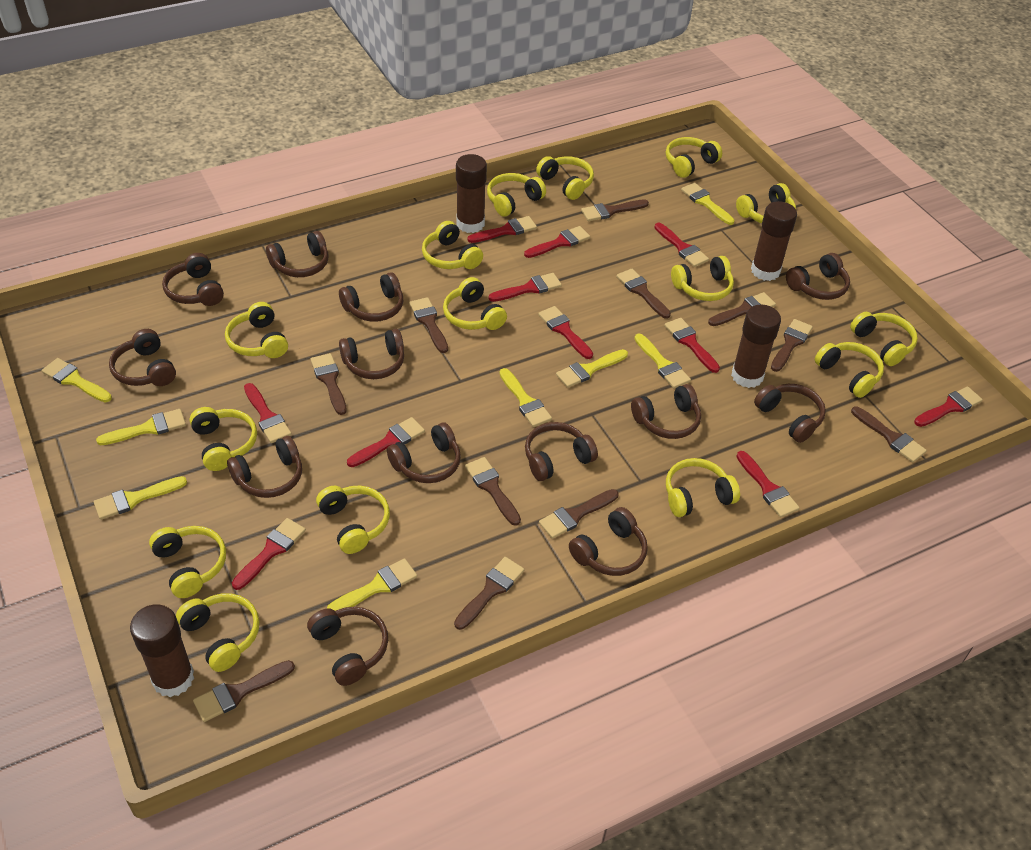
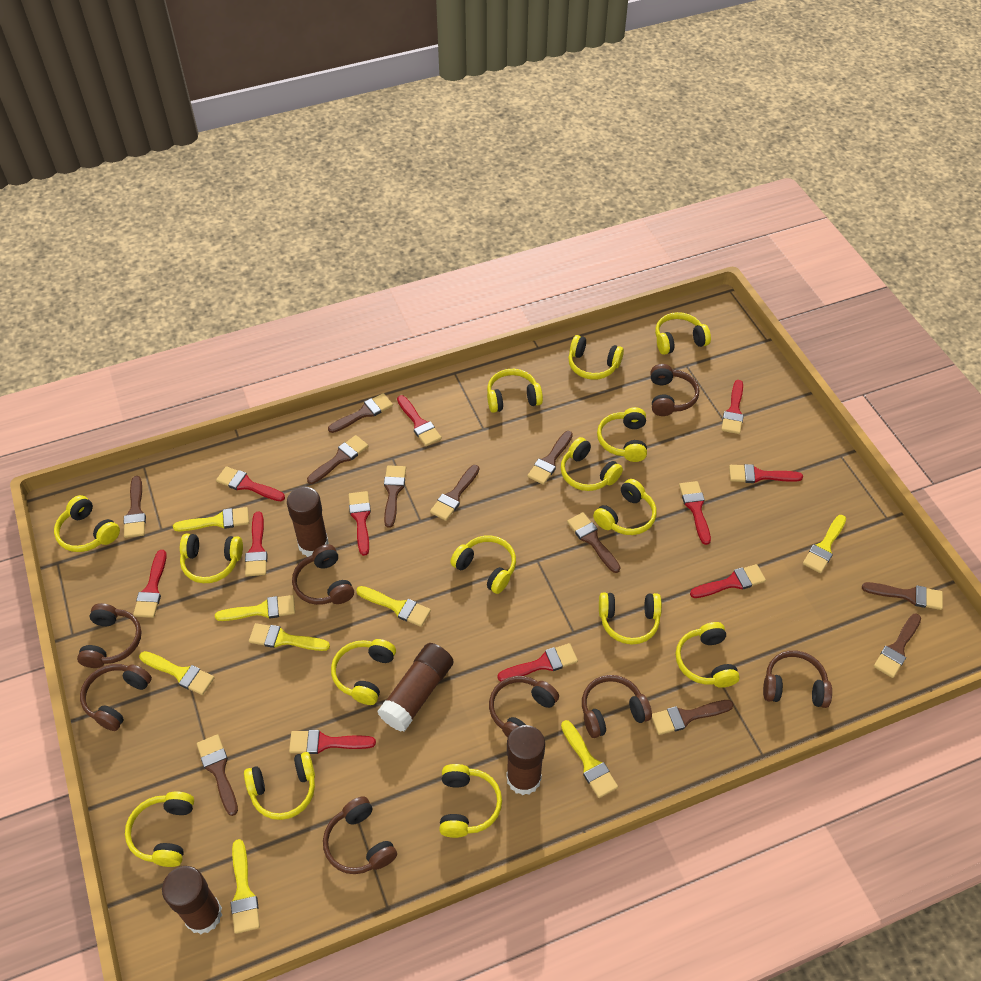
brown headphones: [109,329,176,386] [162,253,224,306] [227,436,302,498] [266,231,328,277] [307,607,388,686] [339,272,403,322] [339,329,404,379] [387,422,461,483] [525,422,598,481] [569,507,648,576] [631,384,701,439] [754,384,826,443] [786,253,850,300] = 13 -> [77,603,142,668] [80,664,152,731] [292,544,354,605] [323,796,397,874] [489,676,559,738] [582,675,652,738] [651,364,699,416] [763,650,832,708] = 8

